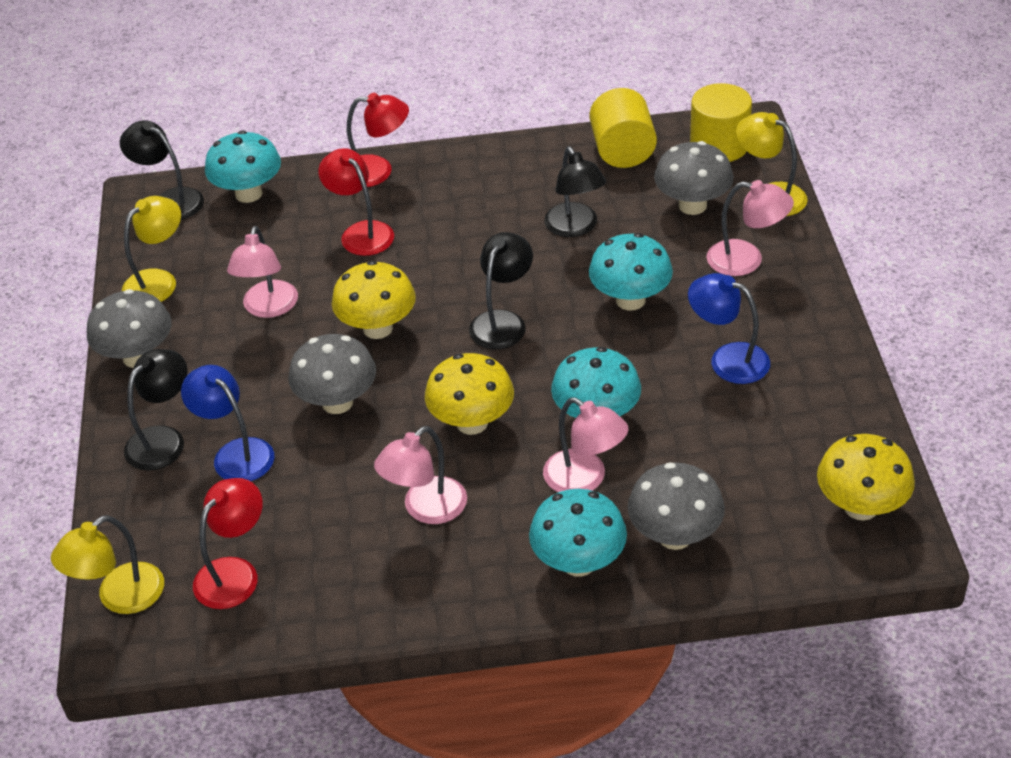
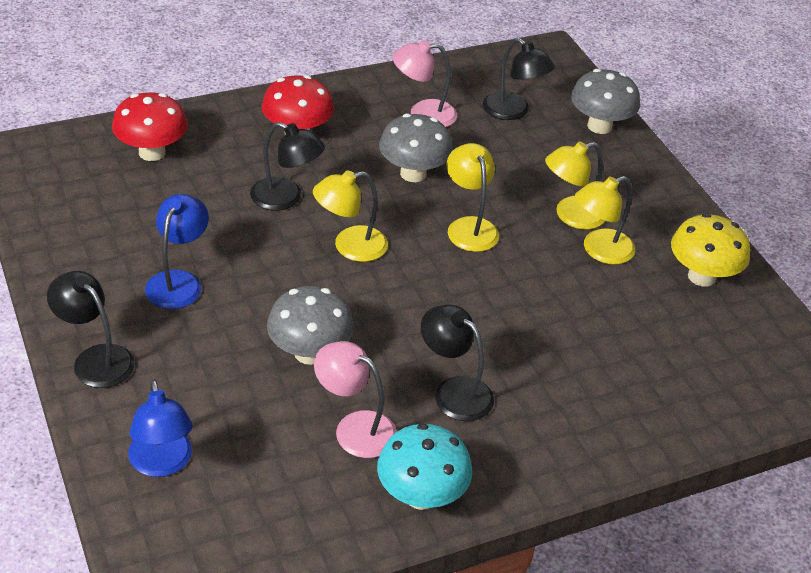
grey mushroom: [87,289,172,368] [288,334,376,414] [627,462,725,550] [654,141,734,215] = 4 -> [267,286,354,365] [379,113,453,182] [571,69,640,134] = 3
pink lamp: [227,226,298,318] [374,426,467,524] [543,397,629,492] [706,180,794,276] = 4 -> [314,341,397,458] [392,40,457,127] = 2
red lamp: [193,478,263,609] [318,148,394,256] [347,93,409,187] = 3 -> none = 0
red mushroom: none = 0 -> [112,92,188,161] [262,75,334,135] = 2
turquoise mushroom: [205,130,281,203] [529,489,627,577] [551,347,641,418] [589,233,673,311] = 4 -> [377,424,472,510] = 1
yellow cylinder: [590,88,657,168] [690,83,752,162] = 2 -> none = 0
yellow lamp: [51,515,164,614] [122,196,181,302] [736,112,808,216] = 3 -> [313,170,388,262] [446,143,499,252] [545,141,605,230] [575,176,635,264] = 4
yellow mushroom: [332,261,416,339] [425,353,514,435] [817,434,915,521] = 3 -> [671,213,750,287] = 1

